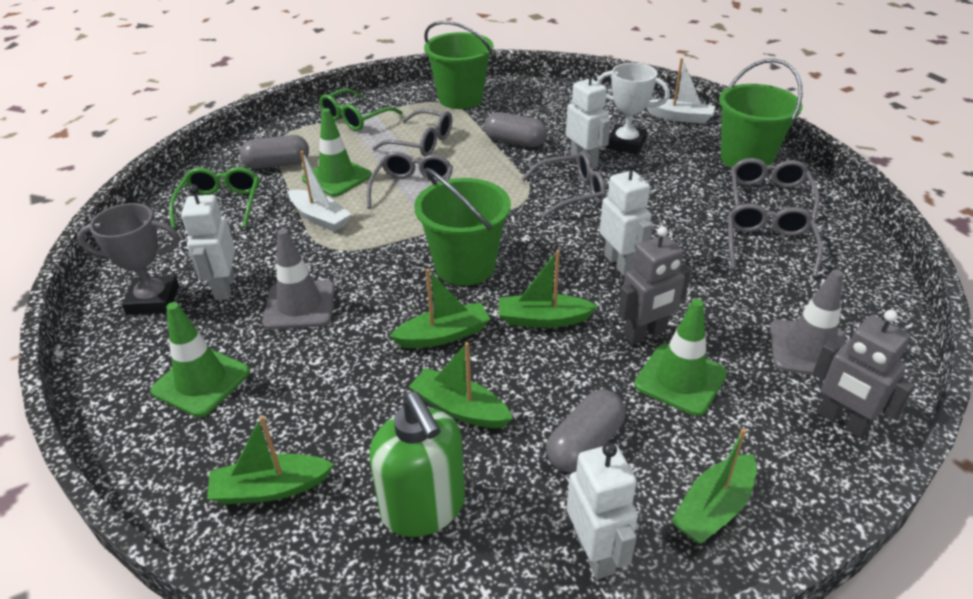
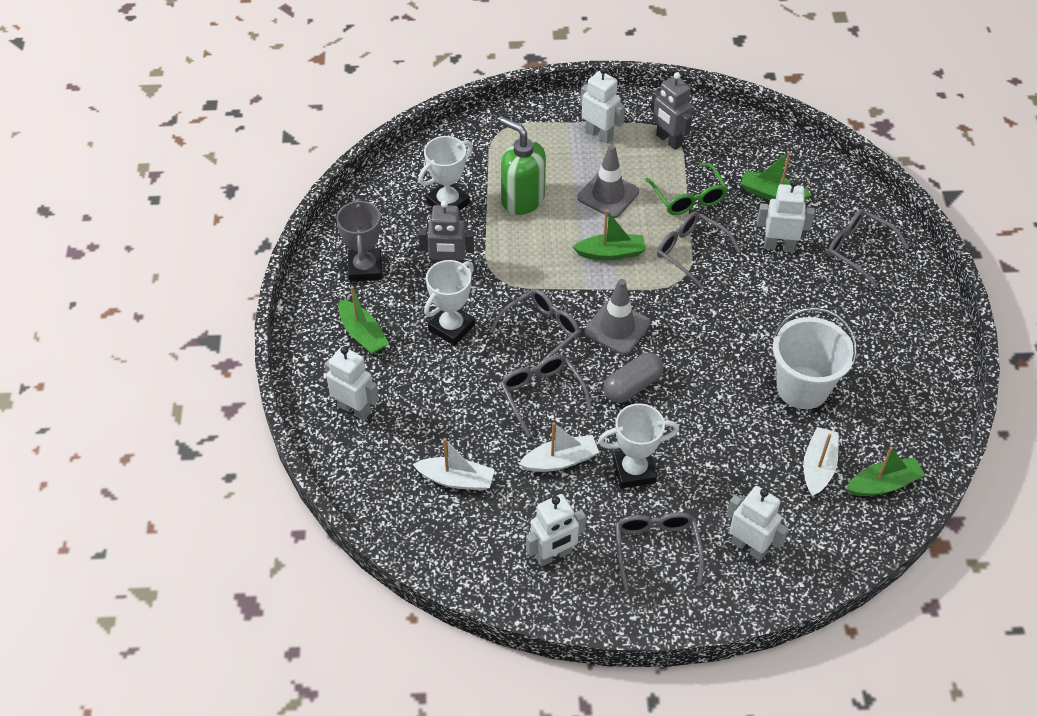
green boat: [207,415,334,504] [390,268,490,348] [409,342,513,428] [499,250,598,328] [671,428,757,544] = 5 -> [338,286,389,354] [573,210,646,260] [741,151,811,201] [846,447,925,496] = 4
green bucket: [414,168,511,286] [424,21,493,109] [719,59,803,168] = 3 -> none = 0
green glasses: [169,167,259,228] [320,88,402,131] = 2 -> [645,163,728,215] = 1
green traffic cone: [150,302,250,417] [302,108,372,197] [634,299,727,416] = 3 -> none = 0
grey capsule: [240,135,309,169] [484,112,547,147] [546,389,626,473] = 3 -> [604,353,664,403] = 1
white boat: [289,151,352,232] [646,58,715,124] = 2 -> [413,438,495,491] [519,422,599,472] [803,427,839,496] = 3
white bucket: none = 0 -> [773,307,857,409] = 1
white robot: [181,184,235,300] [566,68,611,169] [567,442,638,579] [600,161,652,276] = 4 -> [324,346,379,420] [526,494,586,567] [580,67,625,144] [727,486,789,561] [757,180,815,251] = 5
white trophy: [597,63,670,154] = 1 -> [418,136,473,211] [424,260,475,346] [598,403,679,488] = 3

